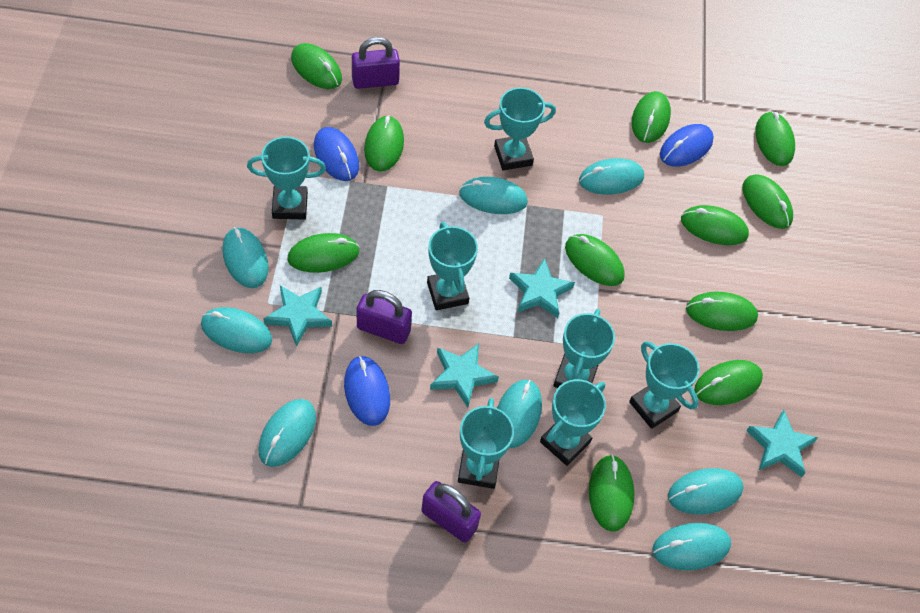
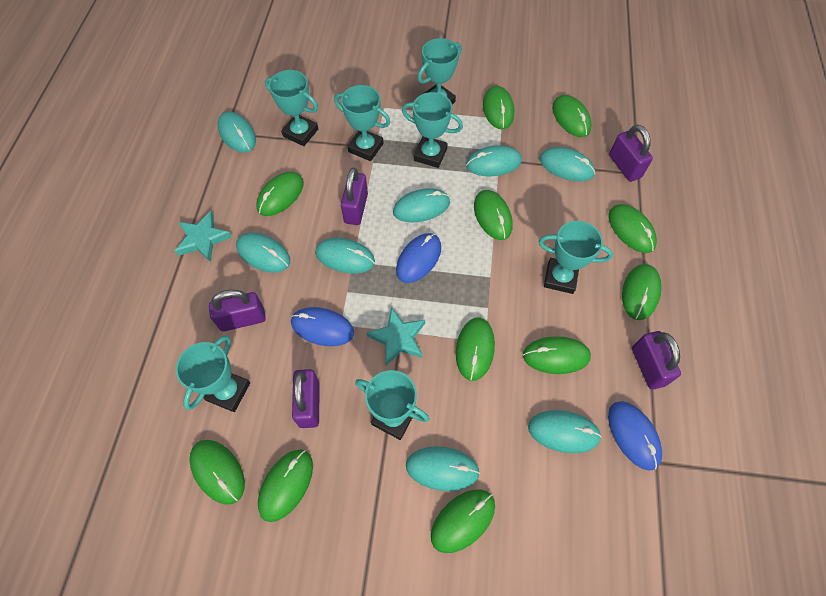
purple padlock: [352,37,400,89] [357,290,412,344] [421,481,481,543] = 3 -> [209,290,266,331] [292,369,320,428] [341,168,368,225] [609,124,653,182] [632,331,681,389] = 5
turquoise star: [264,285,332,347] [430,343,499,407] [509,258,575,318] [746,410,818,477] = 4 -> [175,211,232,262] [366,307,425,366] = 2

